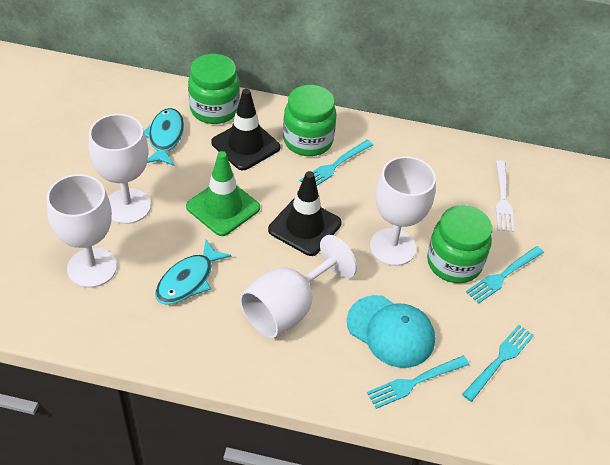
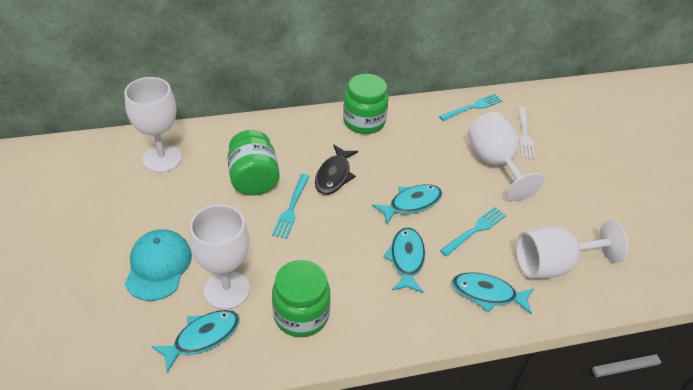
black fish: none = 0 -> [315,145,358,195] = 1
black traffic cone: [211,89,280,170] [268,171,342,256] = 2 -> none = 0
green traffic cone: [186,151,260,236] = 1 -> none = 0
turquoise fish: [144,108,184,166] [155,240,231,305] = 2 -> [151,310,240,373] [372,184,442,224] [383,227,425,293] [452,272,534,315] = 4
turquoise fork: [299,140,373,186] [367,355,469,409] [462,325,534,402] [466,246,544,304] = 4 -> [272,174,310,239] [439,94,503,121] [440,207,506,256] = 3

